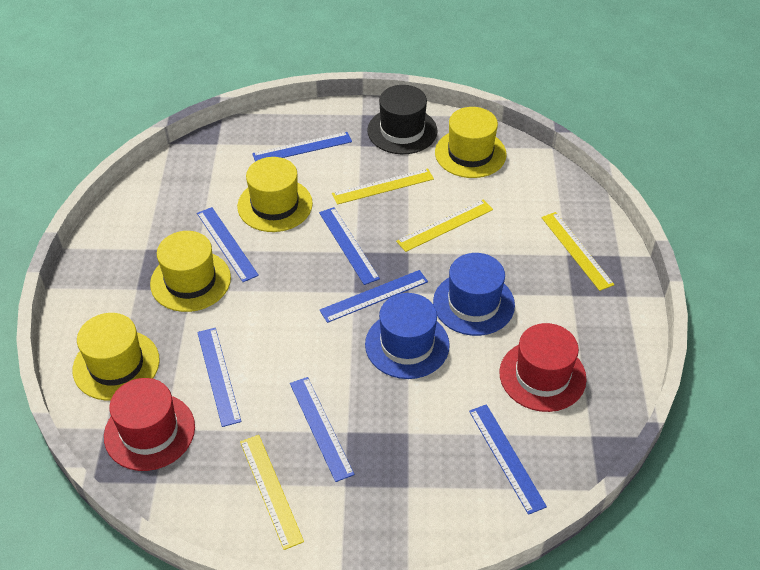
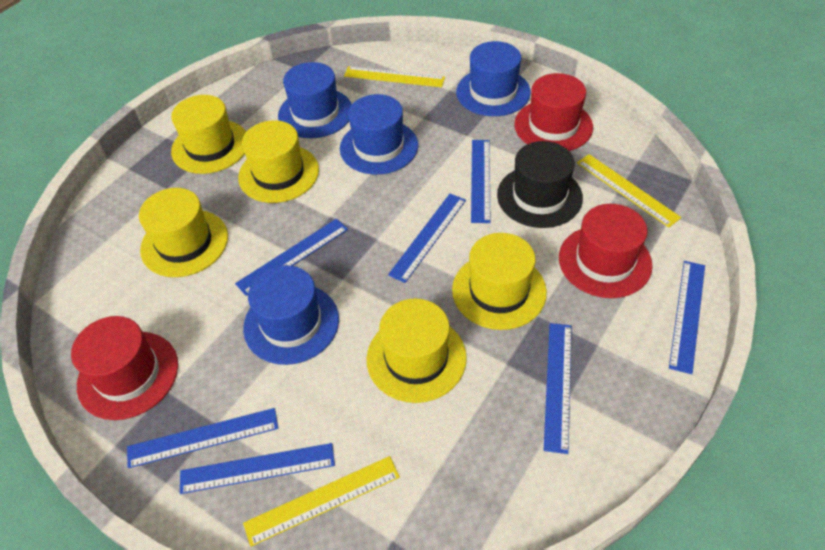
blue hat: [365,293,450,379] [433,253,515,336] = 2 -> [243,265,339,365] [278,62,352,138] [340,94,418,175] [456,41,531,116] = 4
red hat: [104,378,195,471] [499,323,587,412] = 2 -> [71,316,178,420] [514,73,593,151] [559,204,653,298] = 3
yellow hat: [73,313,160,400] [150,231,231,312] [237,157,313,232] [435,107,507,178] = 4 -> [139,188,228,277] [171,95,246,174] [238,120,319,203] [366,299,467,403] [452,233,547,330] = 5
yellow ruler: [240,435,304,550] [332,168,434,205] [396,200,493,252] [541,212,615,291] = 4 -> [243,456,400,547] [344,66,445,87] [577,154,681,228] = 3

